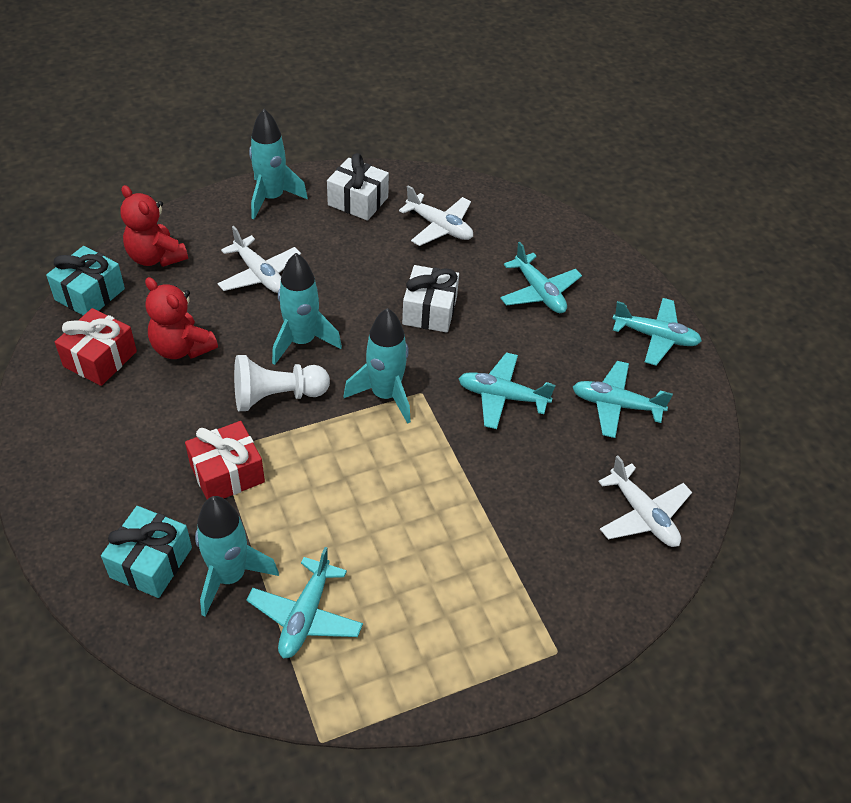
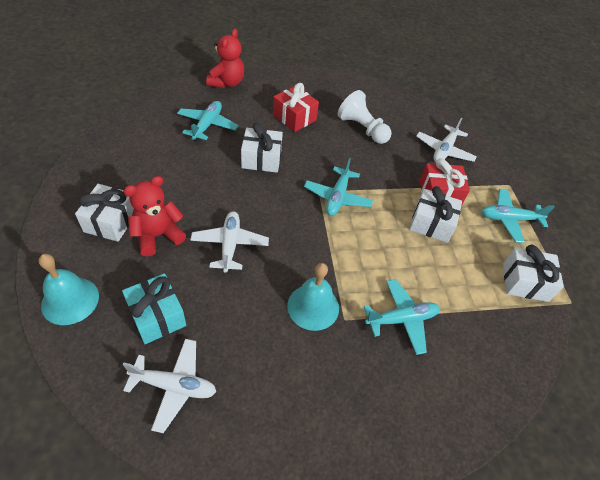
turquoise bell: none = 0 -> [39,254,99,325] [287,263,339,331] = 2
turquoise gift: [46,246,125,316] [101,506,192,598] = 2 -> [122,273,186,344] = 1
turquoise plane: [246,547,363,658] [458,352,555,429] [500,242,582,313] [573,361,673,438] [612,298,702,366] = 5 -> [177,101,238,141] [304,158,373,216] [364,279,440,355] [481,189,554,243] = 4
turquoise rocket: [195,496,279,617] [249,109,308,219] [272,253,342,365] [344,308,411,424] = 4 -> none = 0
white gift: [327,153,389,221] [402,265,459,333] = 2 -> [75,184,134,242] [241,123,283,173] [409,186,462,243] [503,244,564,302] = 4

